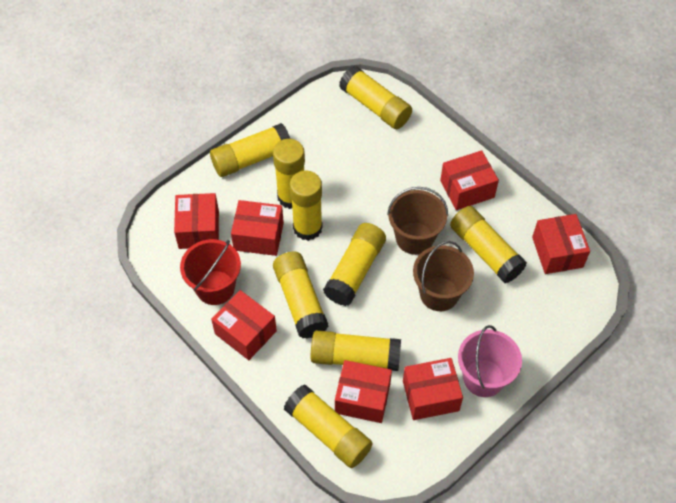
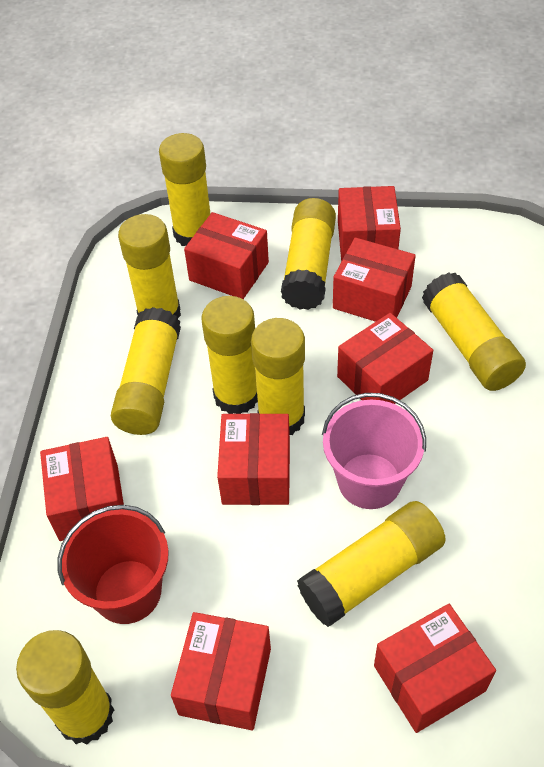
brown bucket: [387,187,448,255] [413,241,474,311] = 2 -> none = 0
red box: [174,193,219,249] [211,290,277,360] [231,200,284,256] [335,360,392,423] [403,358,463,420] [440,150,499,210] [532,214,590,274] = 7 -> [40,437,124,541] [171,612,271,730] [184,212,269,299] [217,413,290,505] [333,237,416,322] [337,313,433,404] [338,186,401,262] [374,604,496,733] = 8

